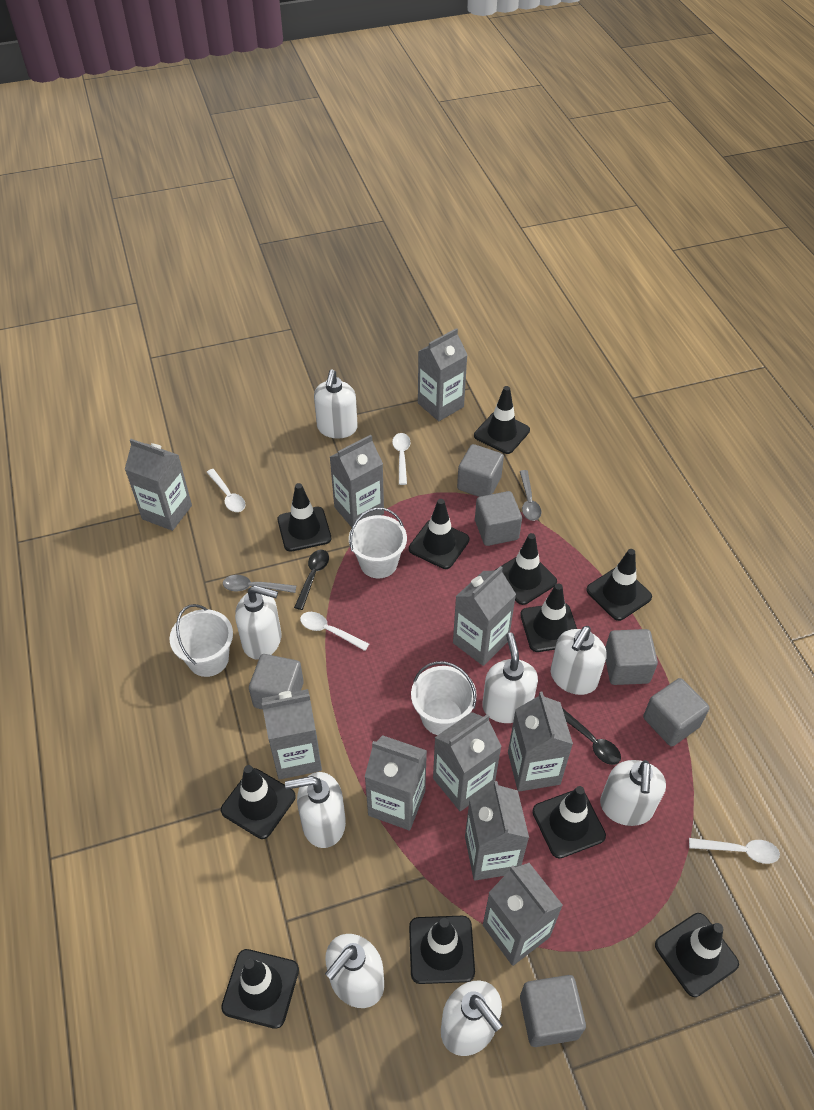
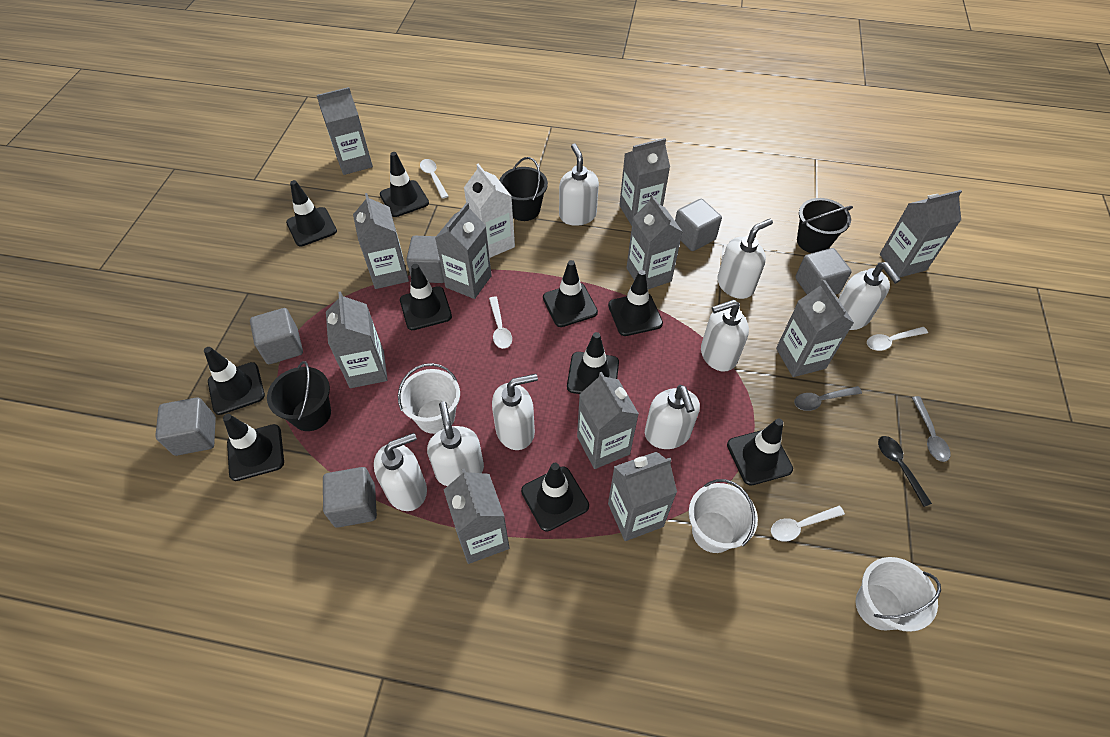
black bucket: none = 0 -> [267,361,331,431] [499,157,548,221] [797,198,853,253] = 3
black spoon: [294,550,329,610] [562,708,621,765] = 2 -> [878,436,932,507] = 1
black traffic cone: [221,765,296,839] [221,949,299,1029] [278,483,331,552] [409,499,469,569] [409,916,475,984] [474,386,530,454] [494,533,557,605] [520,583,577,652] [532,786,606,859] [586,549,652,621] [655,913,739,997] = 11 -> [204,347,265,415] [223,414,284,481] [286,180,337,246] [380,152,429,217] [400,264,452,330] [521,463,589,532] [543,260,598,327] [567,332,619,394] [608,270,663,336] [727,419,793,486] = 10
grey carton: [125,439,192,531] [262,689,322,780] [330,435,384,527] [365,735,427,830] [418,328,467,421] [433,712,502,811] [453,566,516,666] [465,781,529,880] [483,863,563,966] [508,691,573,792] = 10 -> [317,87,373,175] [326,291,388,388] [353,193,409,289] [435,202,492,299] [444,468,510,564] [577,372,639,469] [608,452,677,541] [619,138,670,226] [627,195,683,289] [776,280,854,377] [880,190,962,278] = 11
white carton: none = 0 -> [464,164,515,258] = 1

